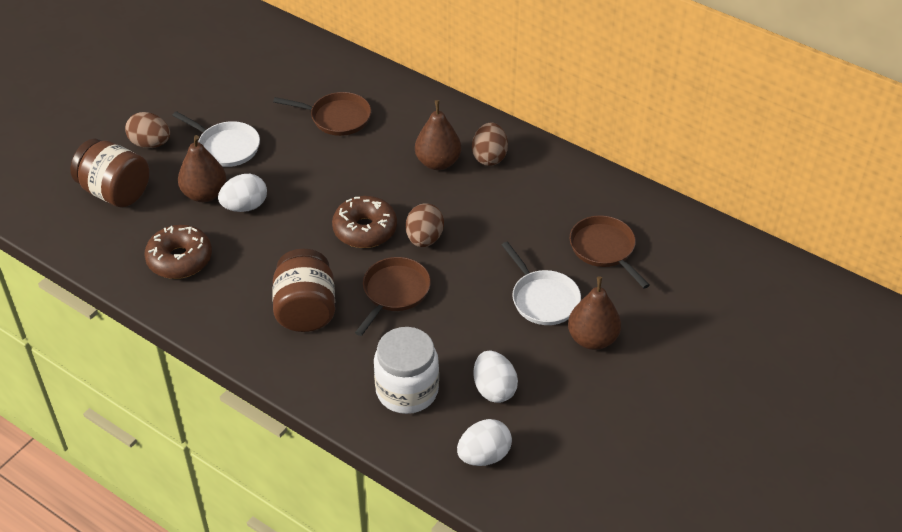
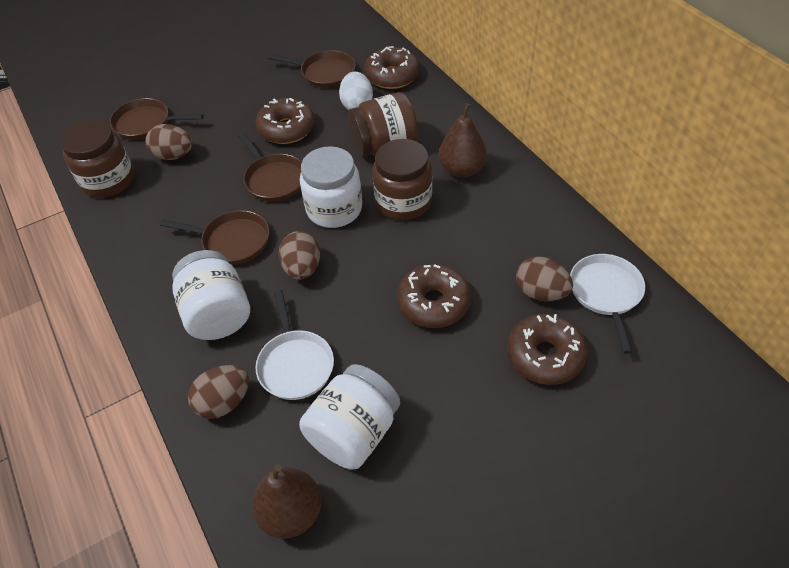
brown donut: [144,225,212,279] [332,196,397,248] = 2 -> [255,98,315,144] [364,46,420,89] [397,264,471,328] [507,314,587,385] = 4
brown egg: [125,112,170,148] [406,203,444,247] [472,122,508,166] = 3 -> [145,124,192,160] [188,365,249,419] [279,231,320,280] [516,256,573,301] = 4
brown jar: [70,139,149,207] [273,249,335,332] = 2 -> [60,120,134,198] [348,92,418,157] [372,139,432,220] = 3
brown pan: [273,92,371,136] [355,257,431,336] [570,215,650,289] = 3 -> [110,98,204,140] [160,210,269,265] [238,132,302,202] [268,50,355,88] = 4
brown pear: [178,135,227,202] [415,100,461,170] [568,276,621,350] = 3 -> [252,465,321,539] [439,103,487,178] = 2
white egg: [218,174,267,212] [457,419,512,466] [474,351,518,403] = 3 -> [339,72,373,110] = 1
white jar: [374,327,439,414] = 1 -> [172,250,250,340] [299,364,400,470] [300,146,362,228] = 3

